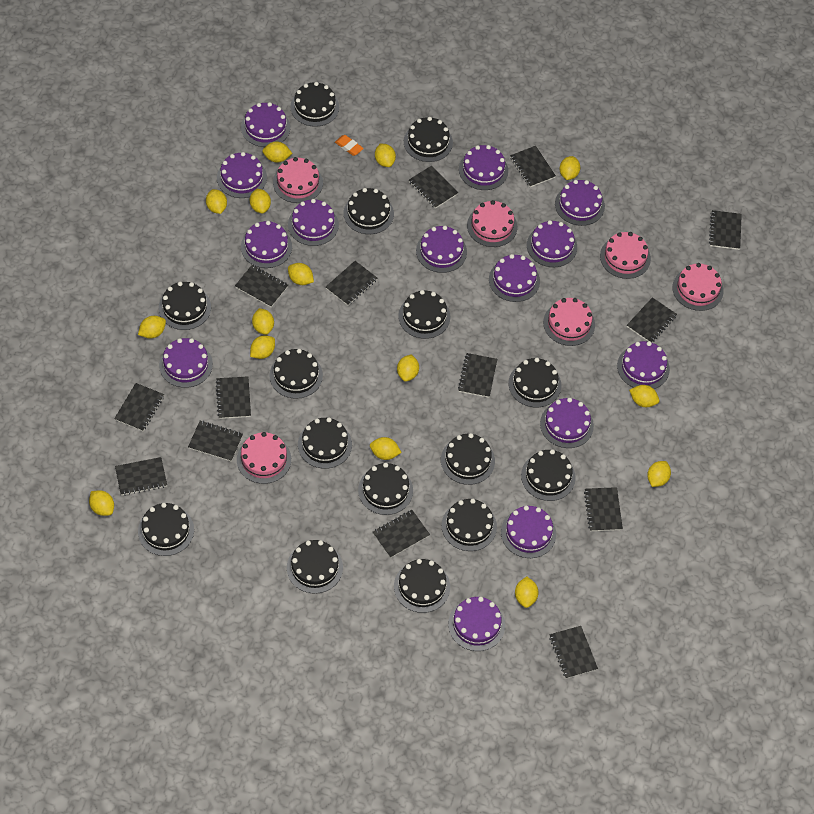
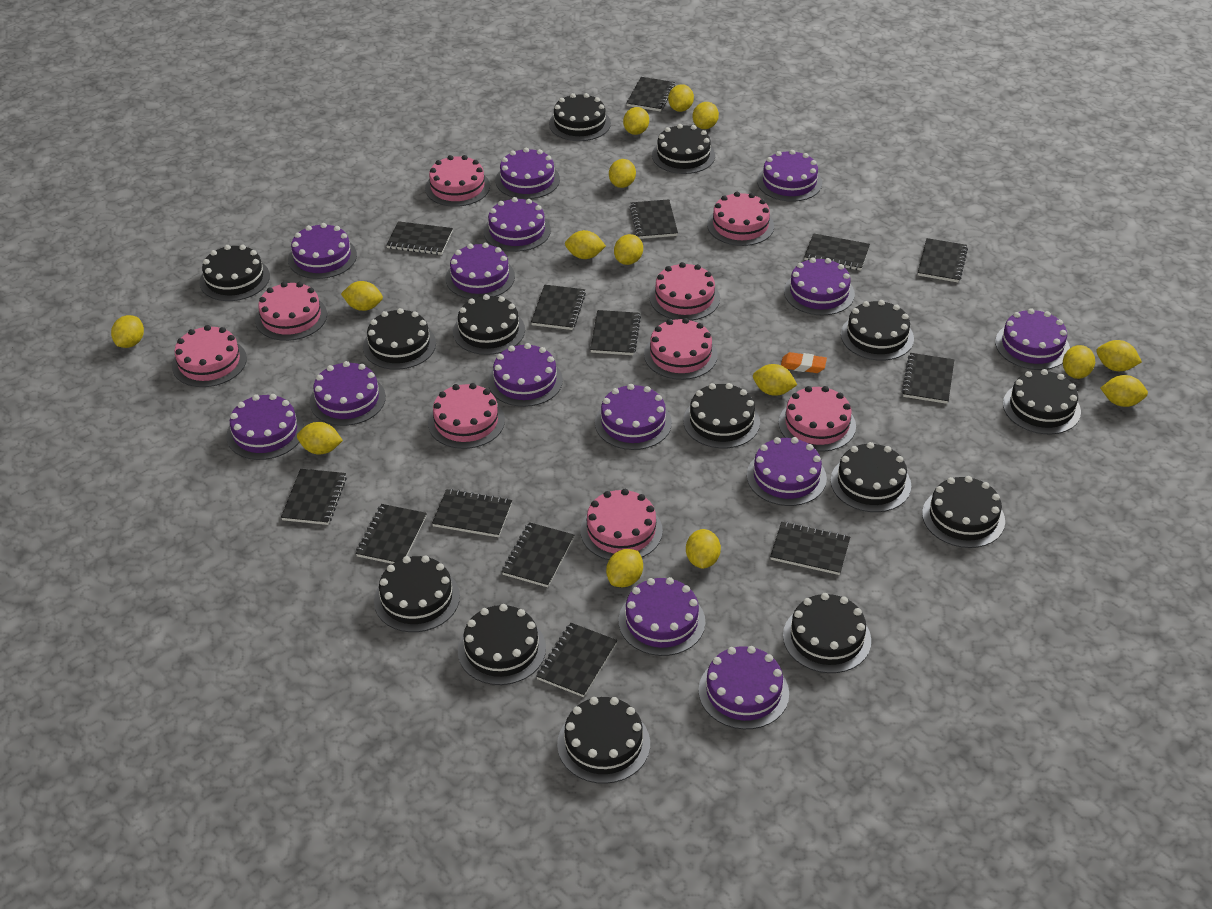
black cake: [138,503,194,556] [159,282,211,330] [269,349,323,399] [287,540,343,594] [290,82,339,127] [298,418,352,469] [344,188,394,234] [358,463,413,515] [394,559,450,613] [398,290,451,339] [404,117,453,162] [441,433,495,485] [442,499,497,551] [508,358,561,408] [521,449,576,501] = 15 -> [200,245,270,301] [363,308,436,370] [374,555,460,632] [453,294,525,355] [458,604,546,685] [549,93,611,141] [557,697,650,784] [652,124,715,174] [683,383,760,448] [783,593,871,673] [831,442,911,512] [841,300,914,361] [922,476,1005,548] [1003,369,1081,434] = 14
pink cake: [237,432,291,484] [273,157,323,203] [467,200,517,247] [543,298,595,346] [600,232,651,279] [672,263,724,311] = 6 -> [172,325,247,387] [255,282,327,341] [425,155,490,207] [428,383,505,449] [580,489,663,560] [644,318,718,380] [649,262,720,321] [707,192,774,246] [779,386,856,452] = 9

